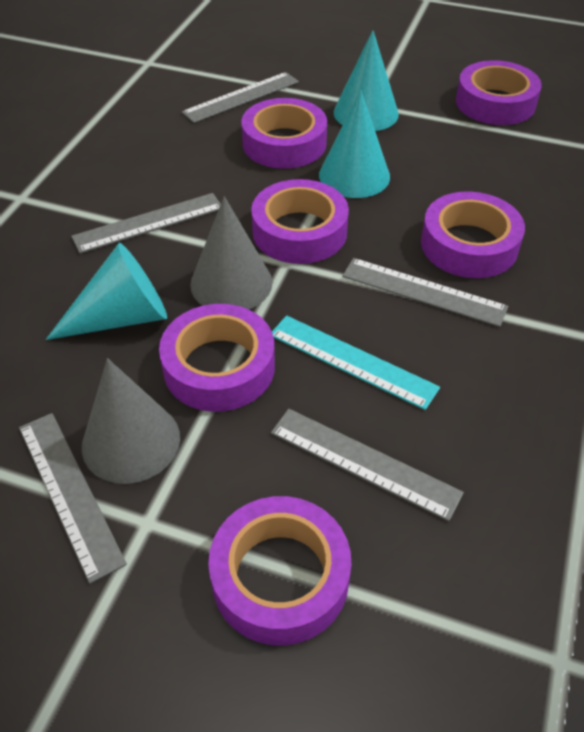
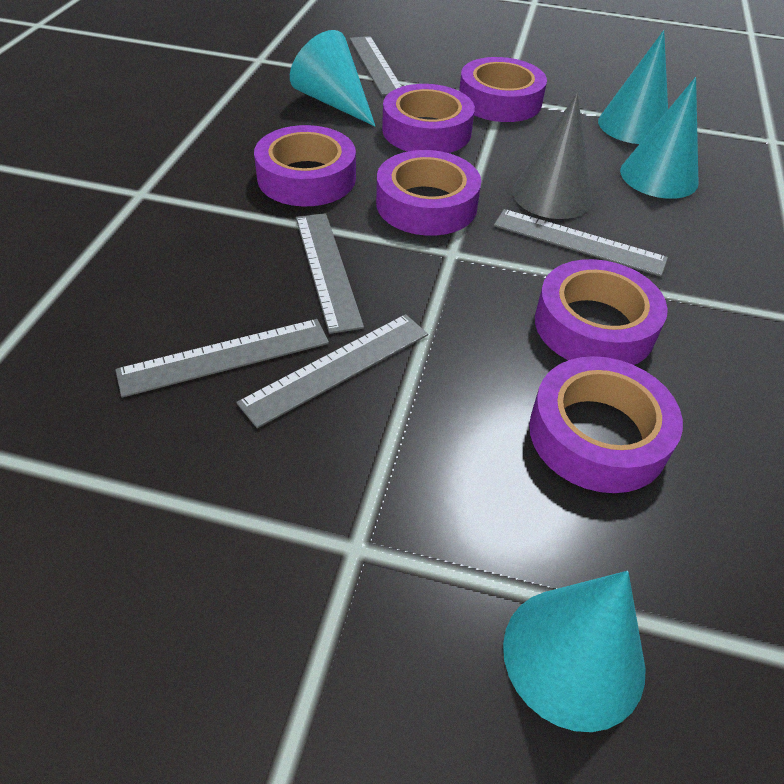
grey cone: [82,358,180,484] [190,196,273,310] = 2 -> [512,93,593,219] = 1
turquoise cone: [46,243,167,340] [319,90,390,198] [334,30,399,131] = 3 -> [290,30,375,126] [503,571,646,732] [598,30,668,144] [620,77,699,199] = 4
turquoise ruler: [272,315,440,410] = 1 -> none = 0

